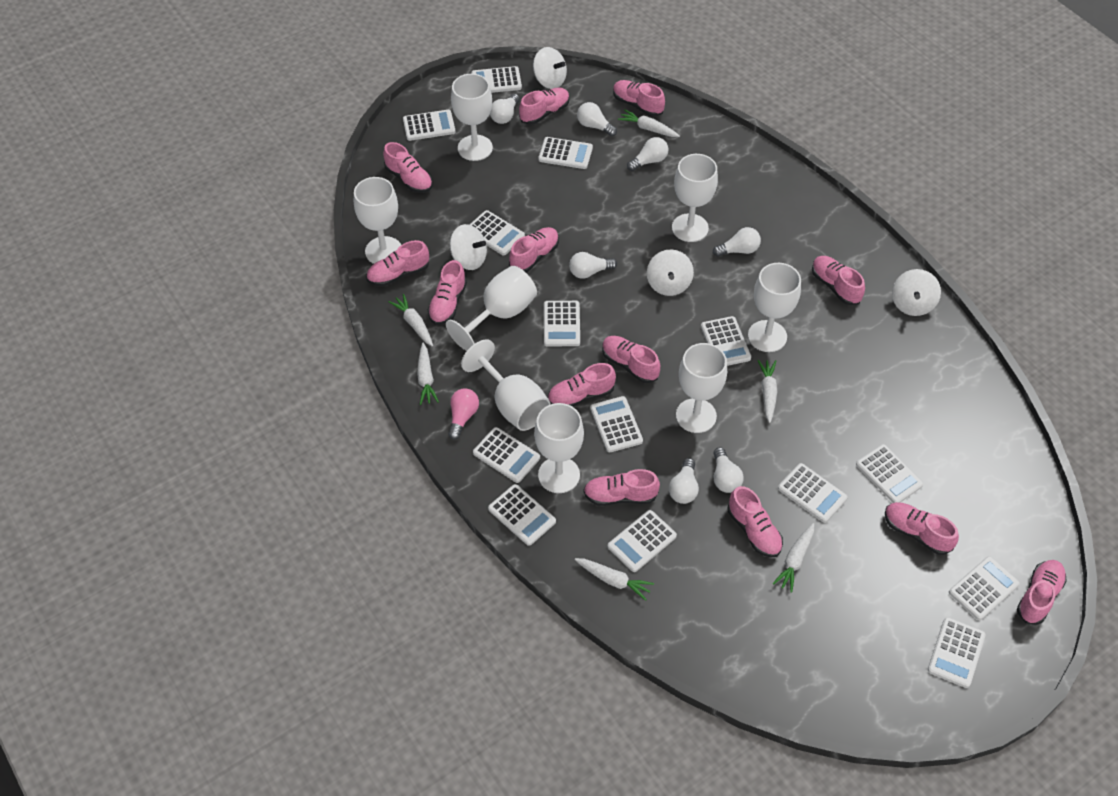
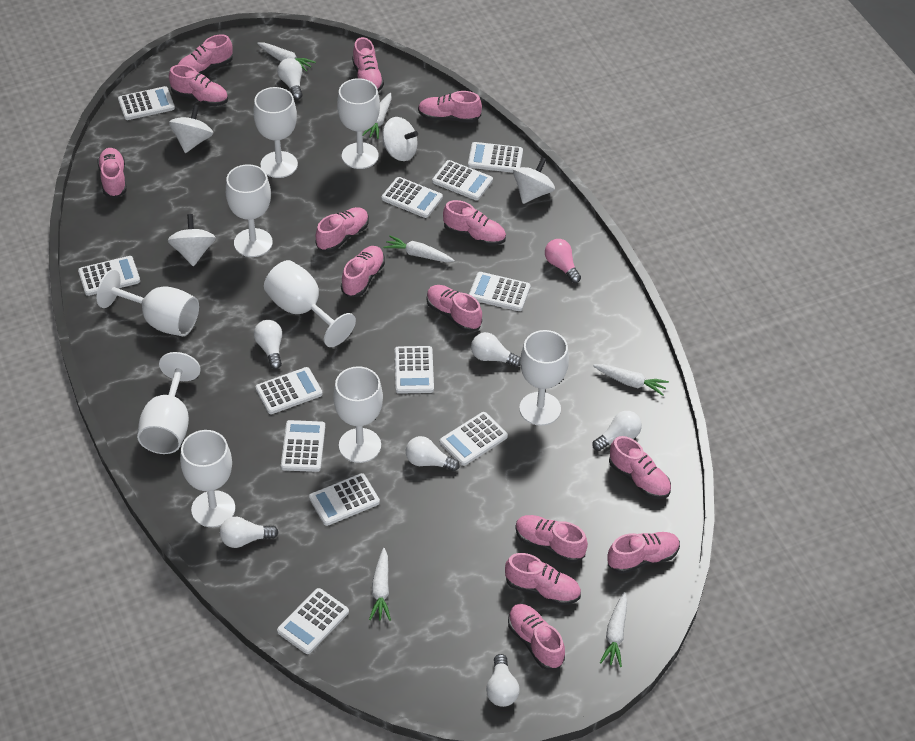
pink shoe: [366,240,429,287] [383,142,433,193] [427,260,467,325] [509,227,559,273] [519,87,570,125] [548,363,616,407] [583,469,660,506] [602,336,660,383] [613,80,665,117] [728,486,783,557] [812,256,865,305] [885,502,959,555] [1017,560,1067,625] = 13 -> [97,148,127,198] [169,65,228,106] [178,34,233,74] [315,207,369,252] [341,246,385,297] [352,37,384,91] [418,91,482,123] [427,285,482,332] [443,200,506,246] [505,553,581,605] [508,604,565,670] [515,515,588,563] [607,532,680,574] [609,436,671,499] = 14
white calculator: [403,110,456,141] [470,210,525,255] [472,66,522,93] [473,427,540,483] [488,484,556,546] [538,137,593,169] [544,301,580,346] [590,396,643,452] [608,510,677,572] [701,316,751,366] [778,463,848,523] [856,444,924,503] [928,617,986,688] [949,556,1020,620] = 14 -> [78,256,140,296] [118,86,175,120] [255,367,323,414] [277,588,349,654] [281,420,325,472] [309,473,380,526] [381,177,443,218] [395,346,434,394] [432,160,493,200] [440,412,508,466] [468,142,523,173] [469,272,531,311] = 12
white goblet: [354,177,401,264] [446,266,537,351] [451,74,493,161] [461,339,550,431] [534,403,584,493] [672,154,718,242] [676,343,727,433] [748,263,801,352] = 8 -> [97,270,199,336] [137,352,201,454] [180,430,235,527] [226,164,273,257] [253,87,298,178] [264,260,356,347] [333,366,383,463] [337,78,380,169] [519,330,569,426] = 9

